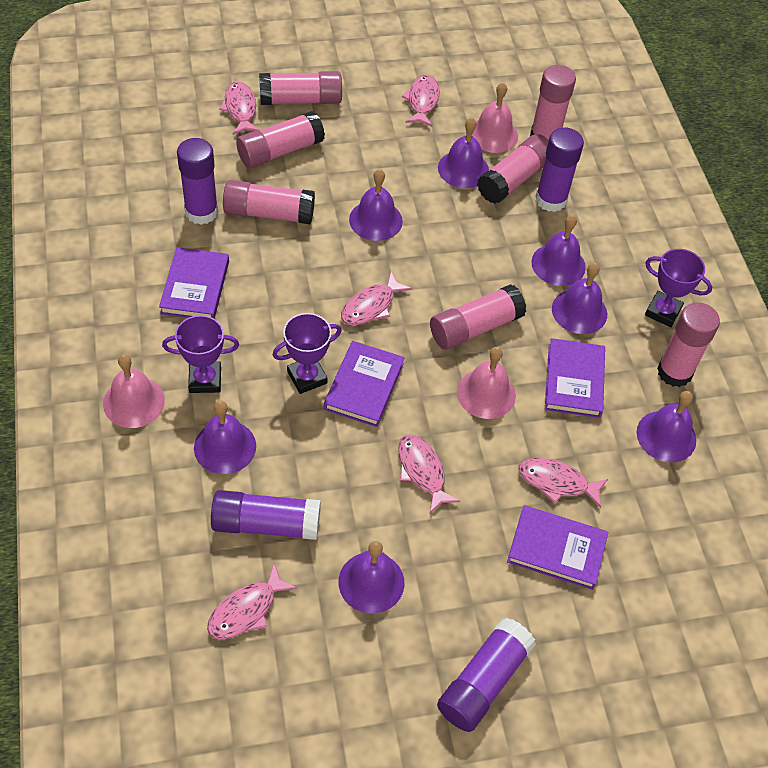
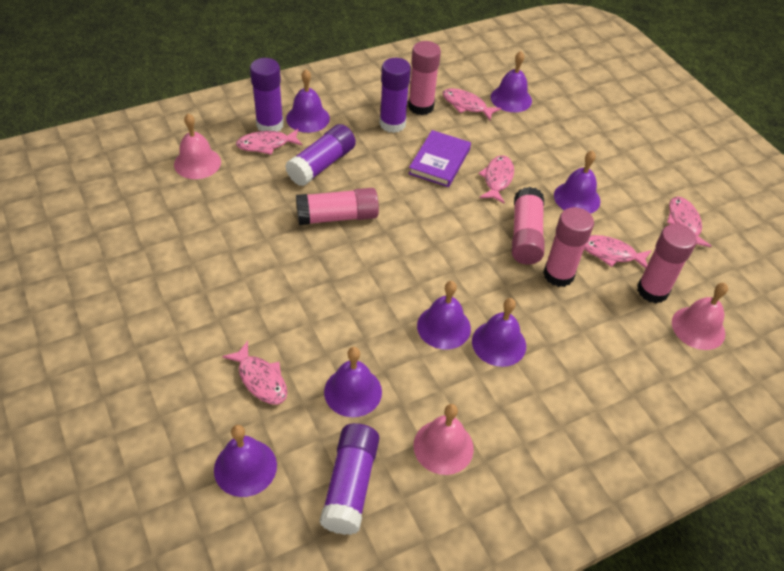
pink glue stick: [223,180,315,224] [236,111,325,168] [259,71,342,105] [430,284,526,350] [477,134,549,204] [530,65,576,140] [657,302,720,387] = 7 -> [296,188,379,225] [408,41,441,115] [512,187,544,265] [543,207,594,287] [637,224,697,303] = 5
purple book: [159,247,229,319] [324,341,404,427] [507,505,608,590] [545,338,605,418] = 4 -> [408,130,471,187] = 1
purple trophy: [162,315,239,393] [272,313,342,394] [645,249,712,327] = 3 -> none = 0

